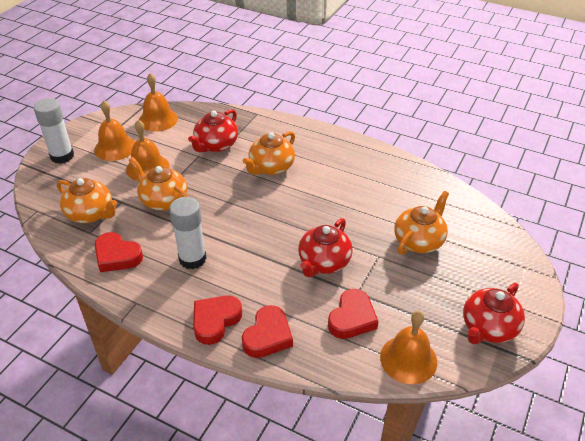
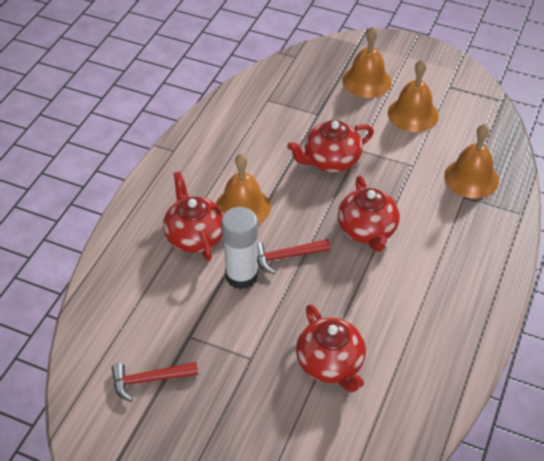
orange teapot: [57,178,117,223] [128,157,188,210] [243,131,295,175] [394,191,449,255] = 4 -> none = 0
red hammer: none = 0 -> [112,362,198,402] [257,239,331,274] = 2
red heart: [95,232,143,272] [193,296,242,345] [242,305,293,358] [328,289,379,339] = 4 -> none = 0
red teapot: [188,109,238,152] [298,218,353,277] [463,283,525,344] = 3 -> [163,172,224,261] [287,120,374,172] [296,304,366,392] [338,176,400,252] = 4
white glue stick: [33,98,74,164] [169,197,206,269] = 2 -> [221,207,258,289] = 1

